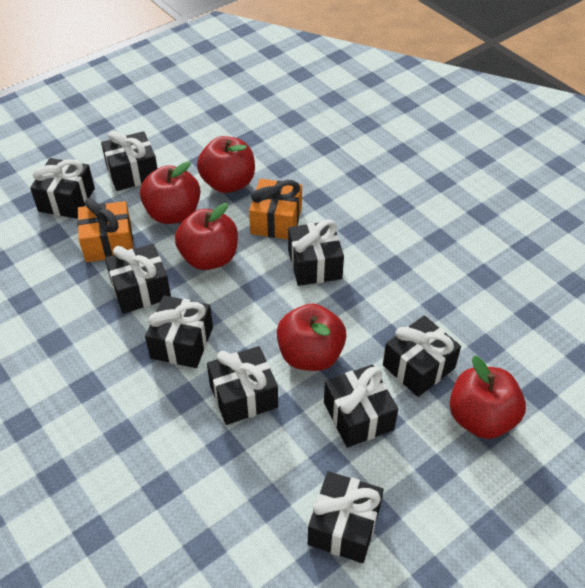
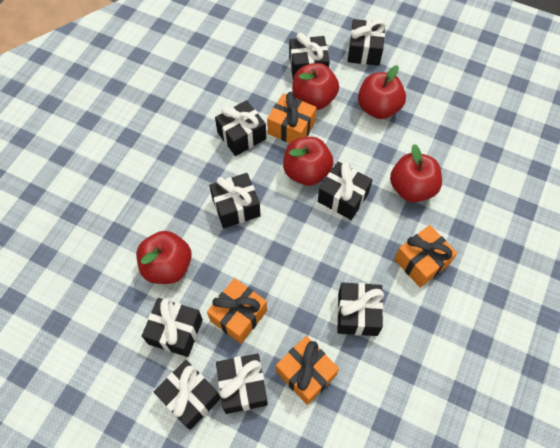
orange gift: [77,198,133,262] [249,179,302,239] = 2 -> [207,278,267,344] [267,92,317,143] [276,336,339,405] [394,225,457,287] = 4

